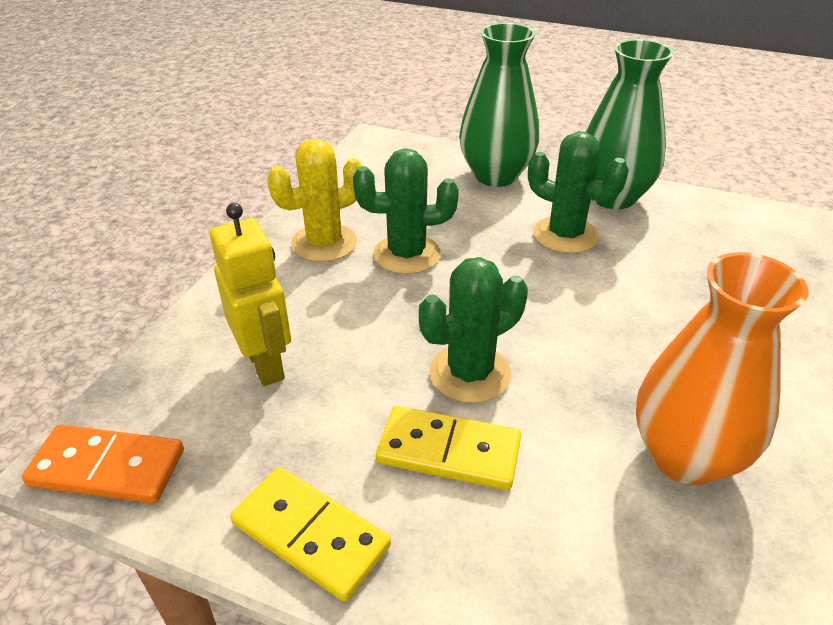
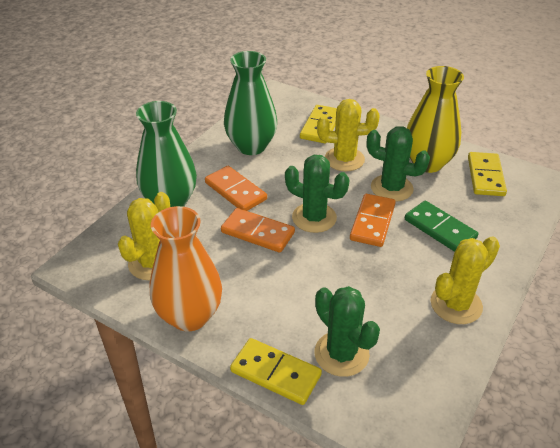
green domino: none = 0 -> [405,201,478,252] = 1
orange domino: [22,425,184,504] = 1 -> [205,166,267,211] [221,208,295,253] [350,194,396,247] = 3
yellow cactus: [267,138,362,262] = 1 -> [118,192,170,280] [317,99,380,171] [431,236,500,324] = 3
yellow domino: [230,467,391,602] [376,406,521,490] = 2 -> [230,338,322,405] [300,105,337,143] [468,152,507,196] = 3
yellow robot: [210,203,291,386] = 1 -> none = 0
yellow vase: none = 0 -> [407,66,464,173] = 1

